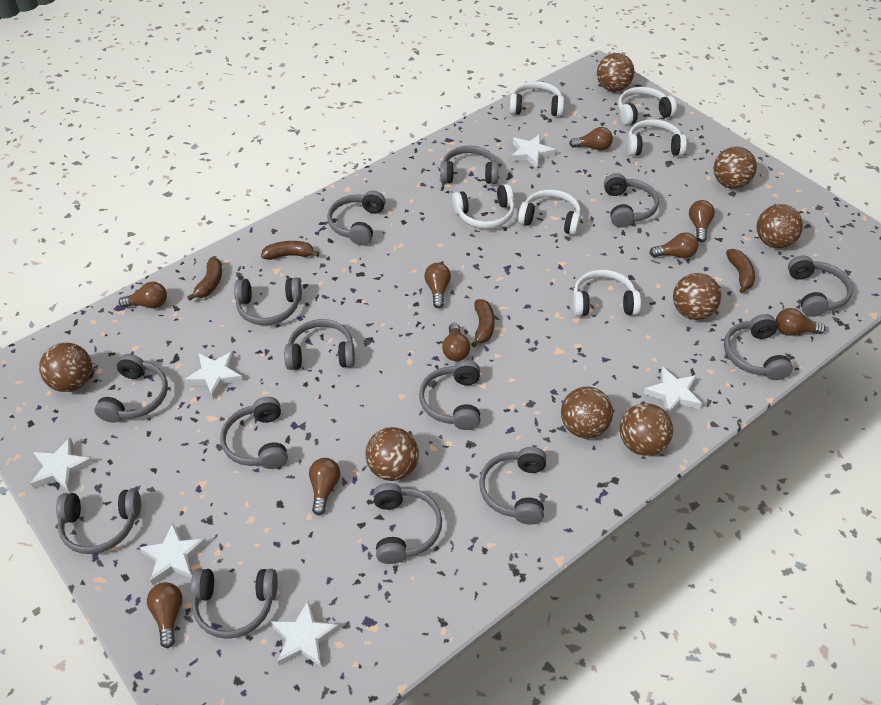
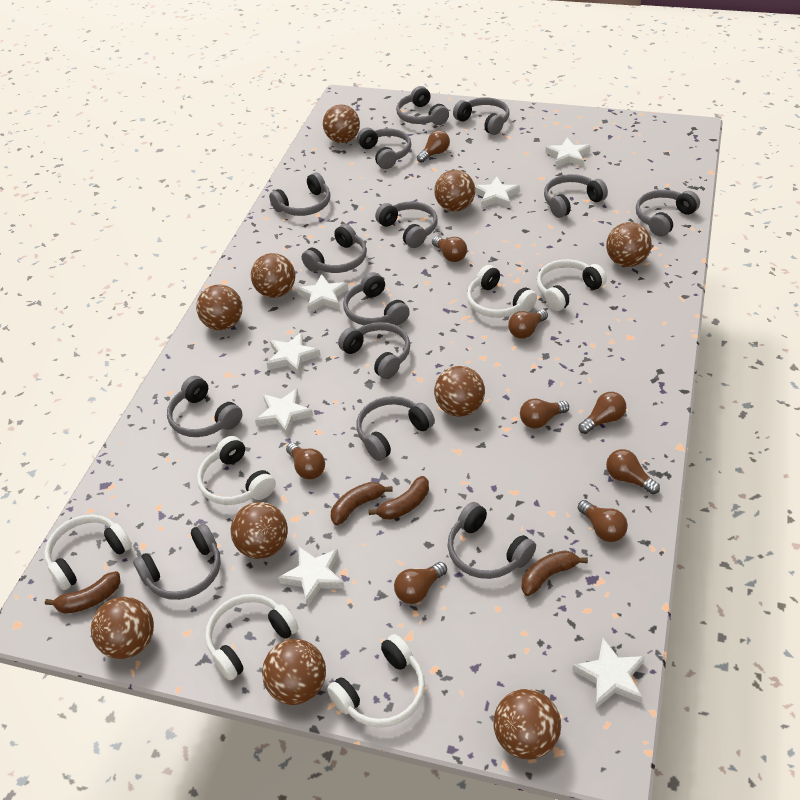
brown ball: [39,343,92,392] [365,427,419,481] [561,387,613,438] [597,53,634,92] [620,403,673,456] [673,273,721,320] [714,147,757,189] [756,204,803,248] = 8 -> [91,597,154,659] [196,285,243,330] [231,502,288,559] [251,253,295,298] [262,639,326,705] [323,105,360,143] [434,170,475,212] [434,366,485,417] [493,689,561,760] [606,222,652,267] = 10
white star: [30,438,94,492] [139,523,207,585] [185,351,243,400] [271,601,340,667] [511,134,556,168] [643,366,702,415] = 6 -> [255,389,313,436] [267,332,320,376] [278,546,345,607] [297,274,348,313] [475,177,520,208] [545,138,590,168] [572,638,645,708] = 7

